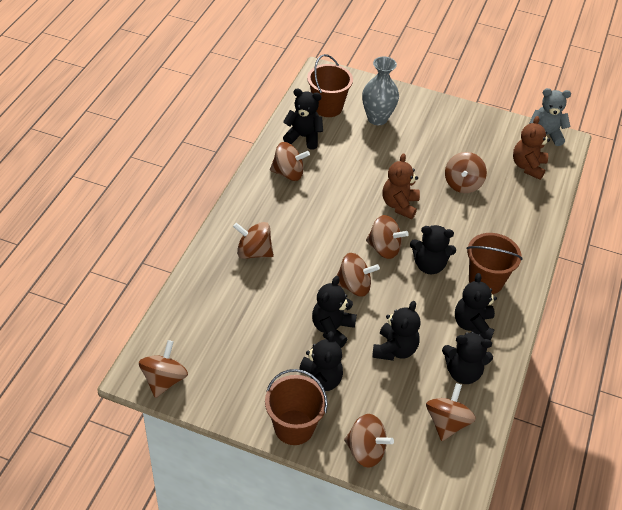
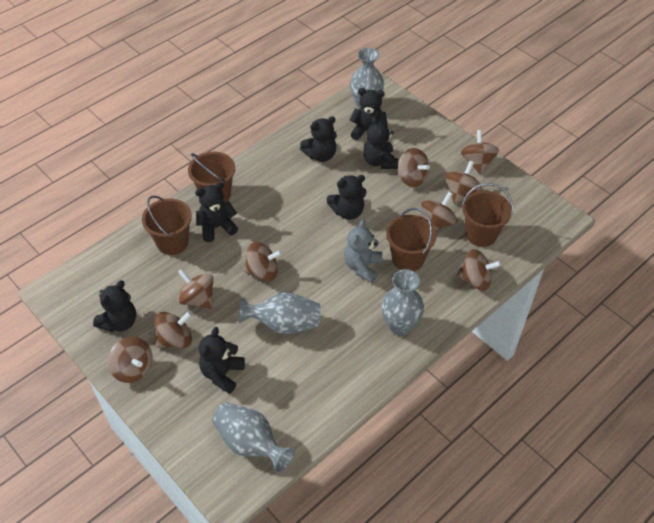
brown bucket: [265,369,328,445] [307,54,353,117] [466,233,522,294] = 3 -> [142,196,192,255] [188,152,235,203] [386,208,437,271] [462,183,513,247] = 4
brown spinning top: [139,340,188,398] [233,222,274,259] [270,142,310,181] [336,253,380,297] [344,414,394,468] [366,215,409,259] [426,383,476,441] [445,152,487,193] = 8 -> [108,337,153,383] [155,311,192,348] [177,269,213,309] [243,242,282,281] [398,148,430,187] [421,192,457,231] [445,161,482,204] [456,249,501,290] [461,130,499,175] = 9
brown teddy bear: [382,153,420,219] [513,116,550,180] = 2 -> none = 0
grey vase: [362,56,399,125] = 1 -> [212,402,295,473] [239,292,320,334] [350,48,384,109] [381,269,424,336] = 4

